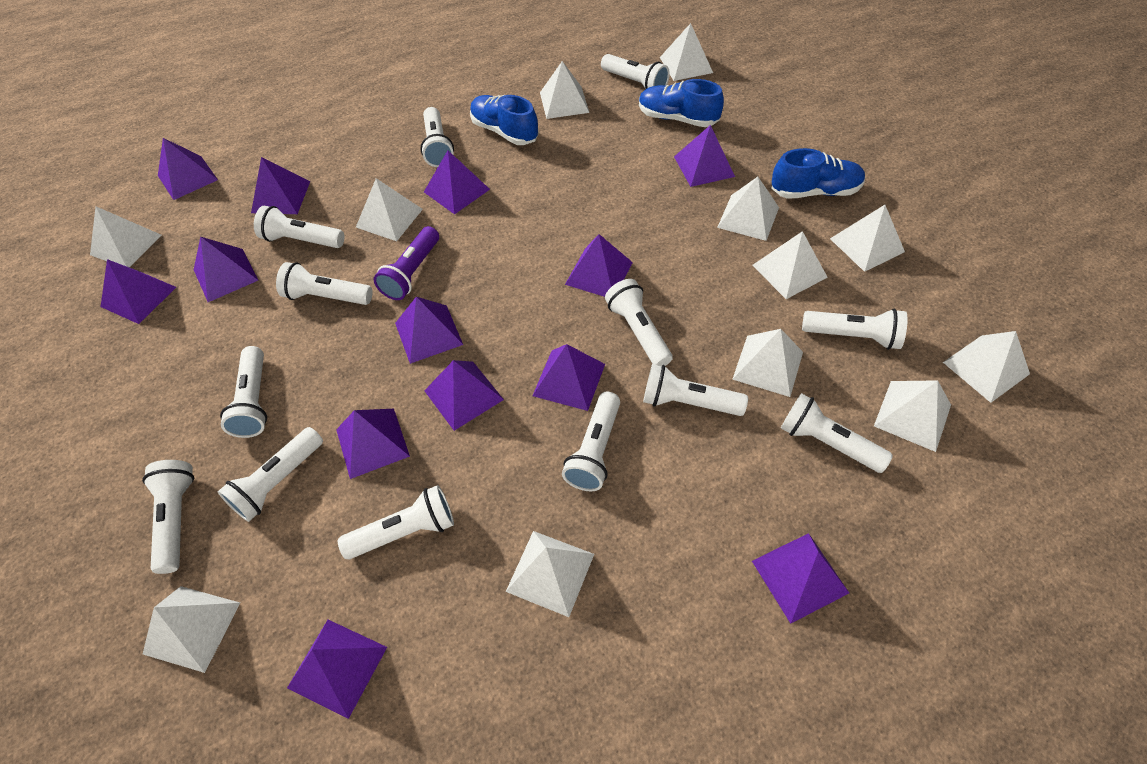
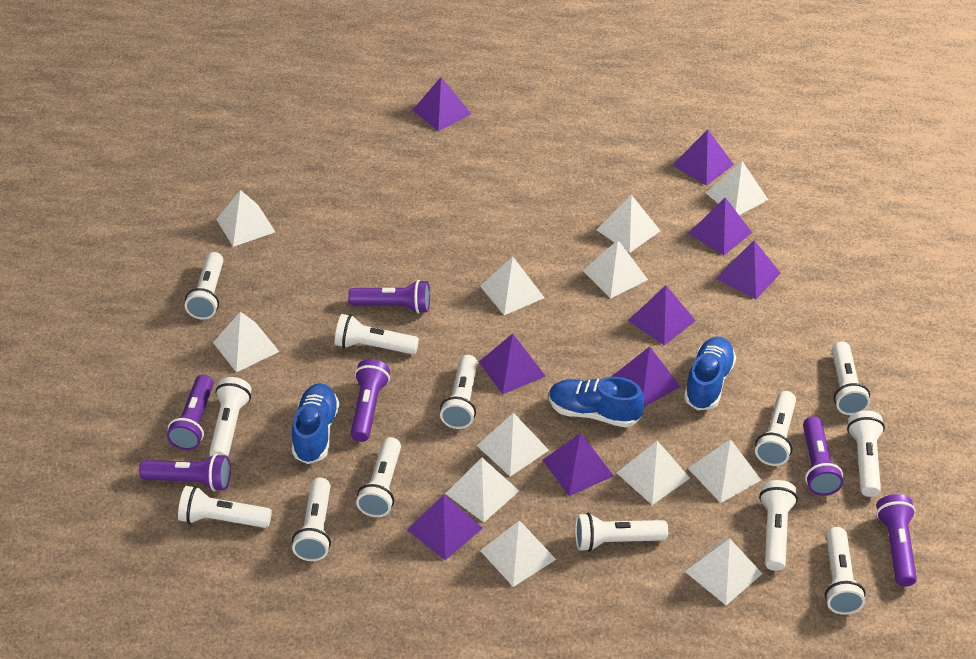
purple flashlight: [373,226,439,300] = 1 -> [139,454,231,491] [167,375,214,450] [348,280,430,314] [350,359,390,442] [803,416,843,496] [876,494,917,586] = 6
purple pyramid: [101,259,176,324] [158,138,218,200] [194,237,258,302] [251,157,310,214] [287,620,387,719] [336,409,410,479] [395,297,463,364] [424,151,490,214] [424,360,504,431] [533,344,605,411] [565,234,633,297] [674,125,735,187] [752,533,849,624] = 13 -> [407,495,483,560] [413,77,471,131] [479,334,545,394] [543,433,614,496] [611,346,681,407] [628,285,696,346] [673,129,734,186] [688,198,752,255] [716,240,781,299] = 9

